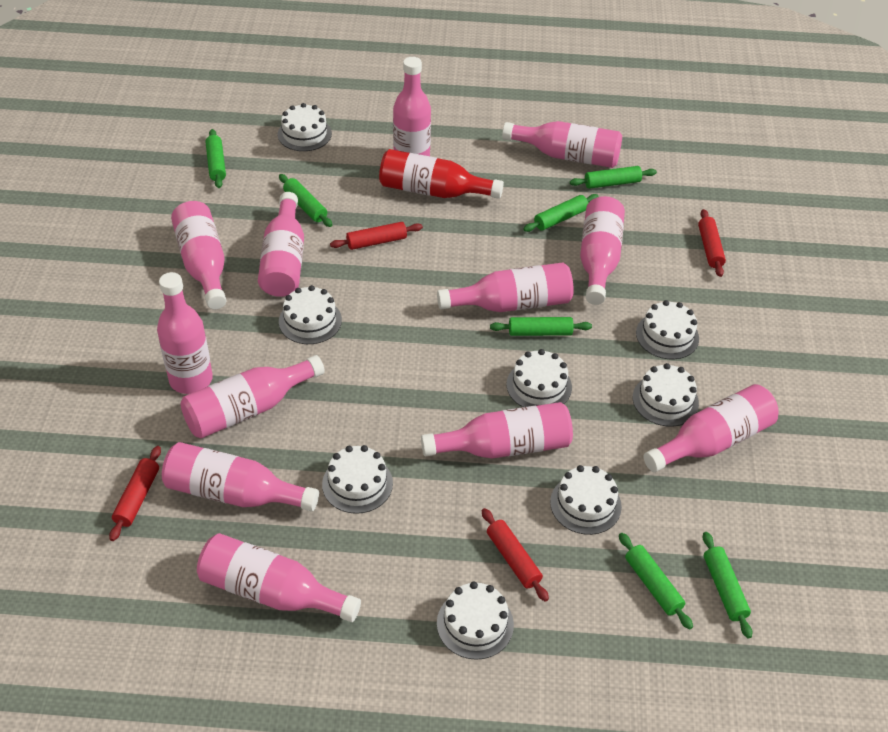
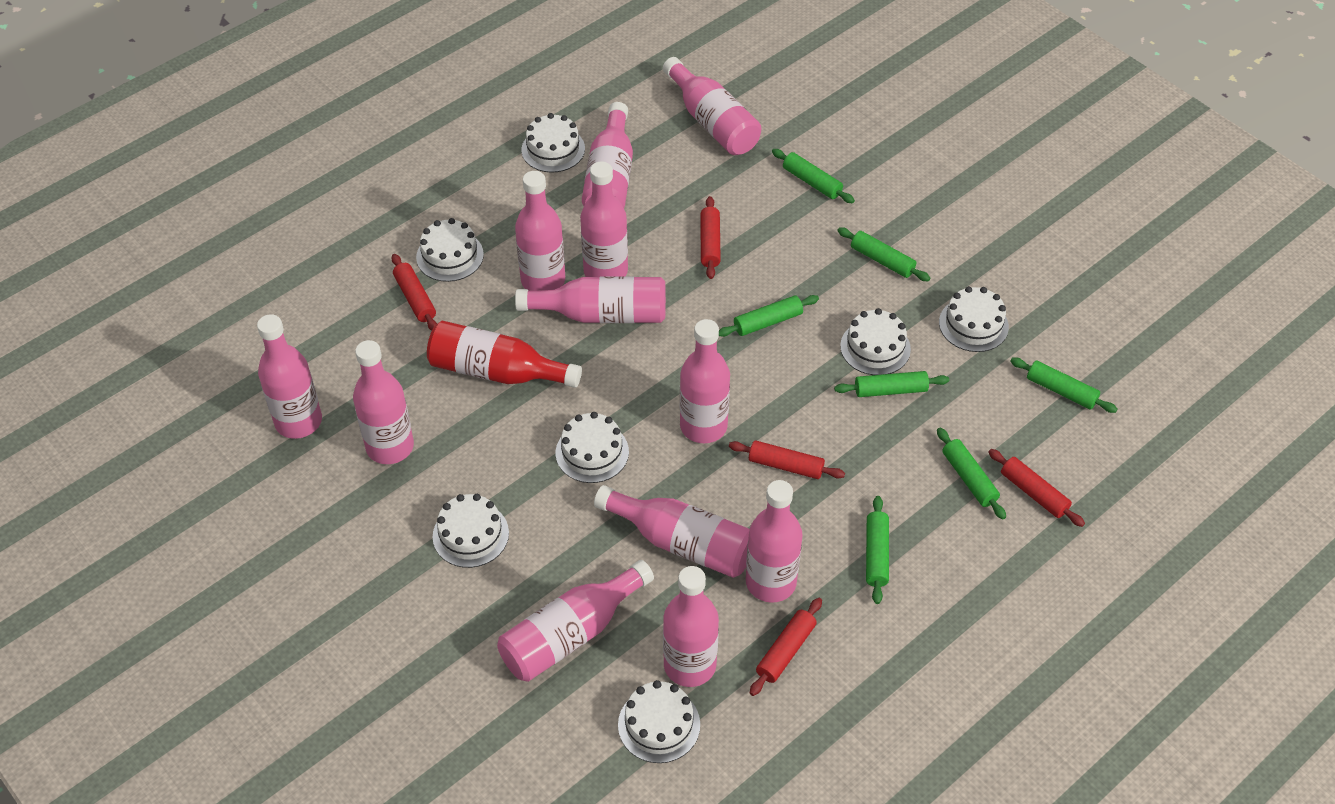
red rolling pin: [109,446,161,541] [330,222,423,250] [482,508,549,602] [698,209,726,277] = 4 -> [392,254,437,331] [700,196,721,279] [729,440,845,479] [750,598,822,696] [989,449,1085,527] = 5
white cake: [278,103,332,151] [279,285,342,344] [322,445,393,514] [437,581,514,660] [506,349,572,407] [550,465,622,535] [633,363,699,427] [636,300,699,359] = 8 -> [416,218,484,282] [433,494,509,568] [521,113,585,173] [556,412,629,483] [618,680,700,763] [840,308,911,375] [939,286,1009,352] = 7

